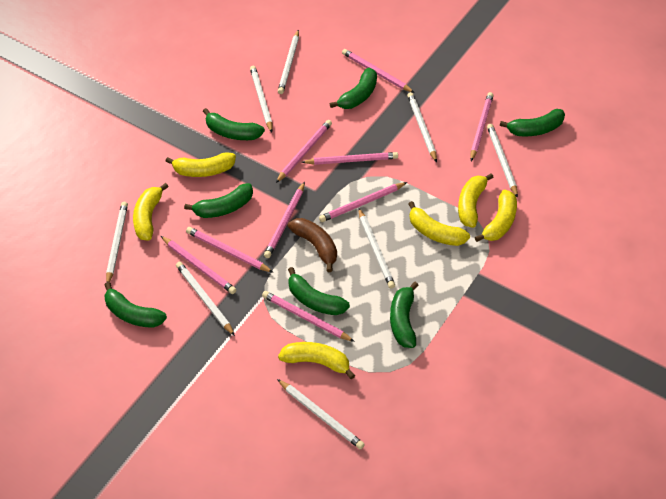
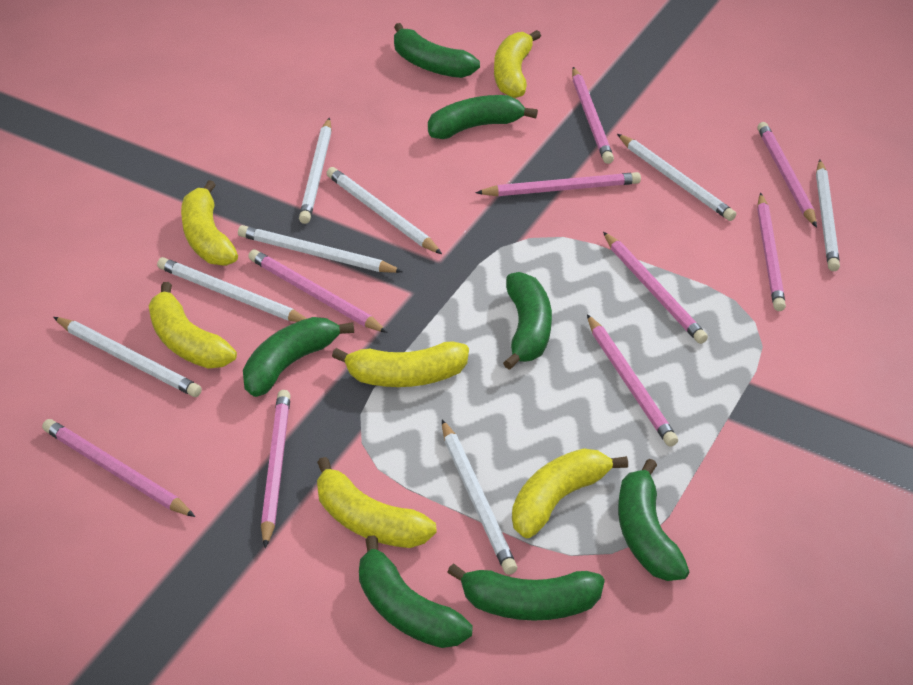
brown banana: [288,218,337,272] = 1 -> none = 0

